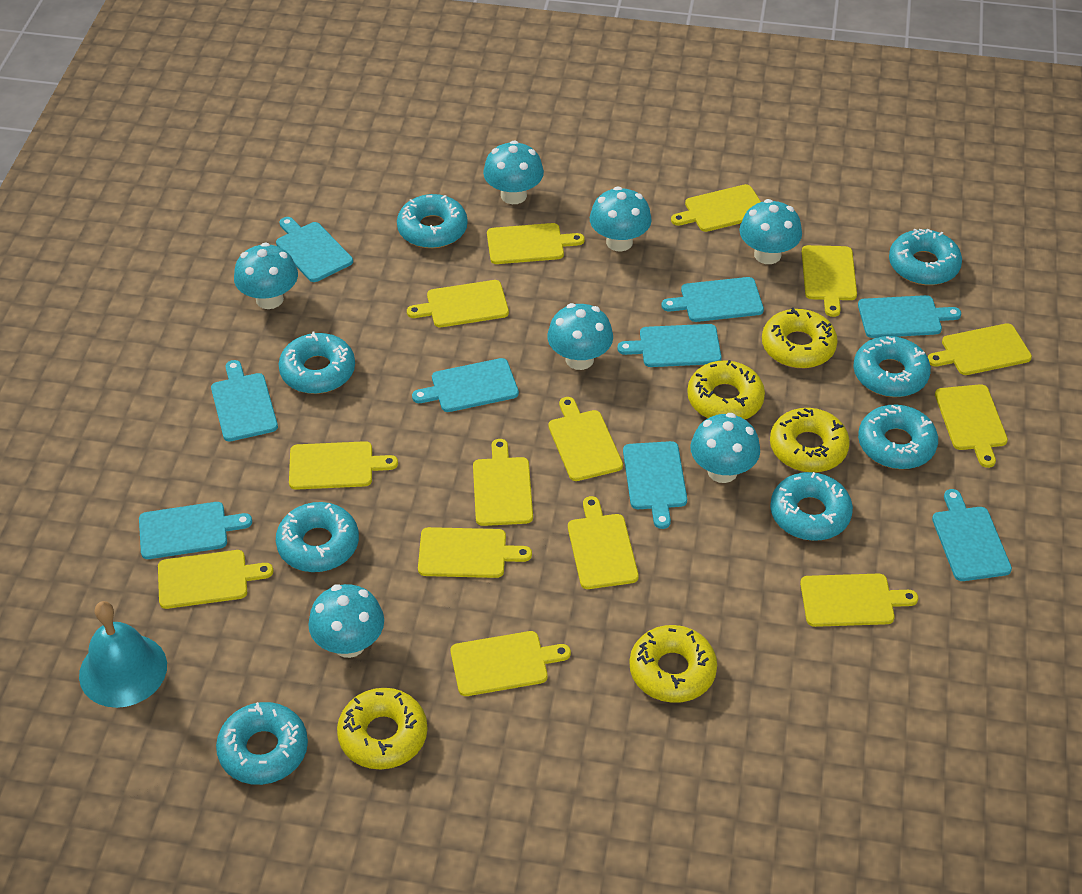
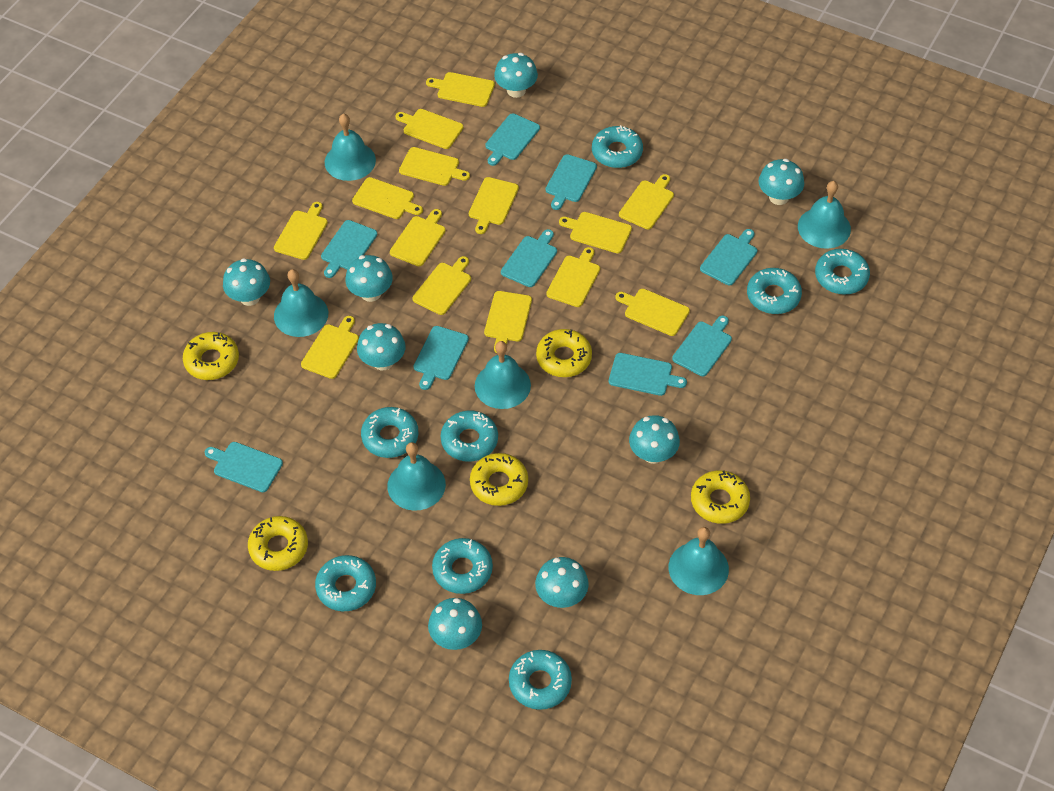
turquoise bell: [79,601,167,708] = 1 -> [274,269,328,337] [325,114,376,181] [387,442,446,511] [475,341,531,409] [669,527,729,595] [798,181,851,249] = 6
turquoise mushroom: [234,243,298,309] [308,584,384,658] [483,140,544,204] [547,303,613,370] [590,186,652,251] [691,413,760,483] [739,199,802,264] = 7 -> [223,258,270,306] [345,255,393,302] [357,323,406,370] [428,598,482,650] [494,53,538,98] [535,557,589,608] [629,415,680,464] [758,159,804,205] = 8

